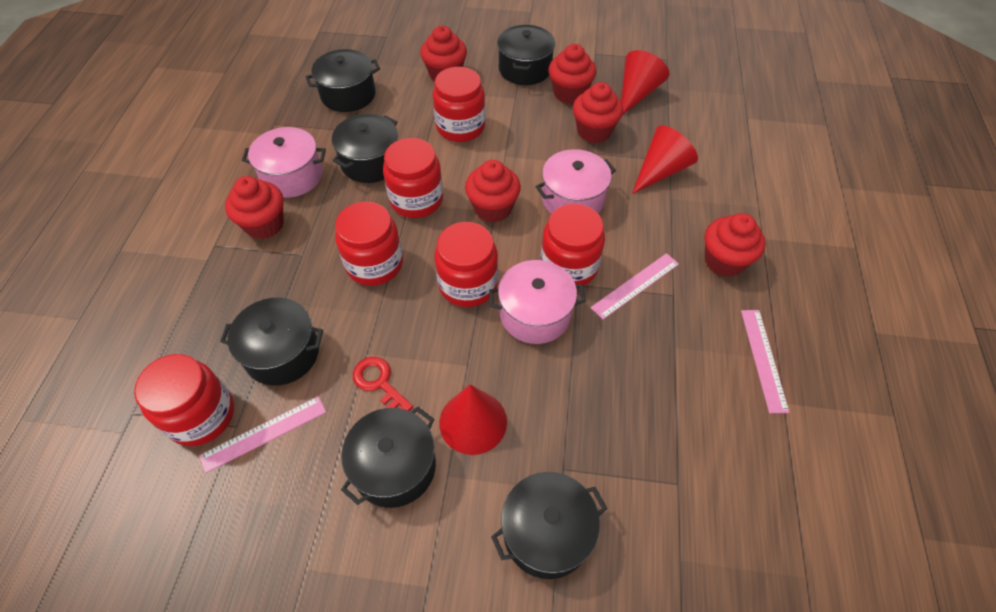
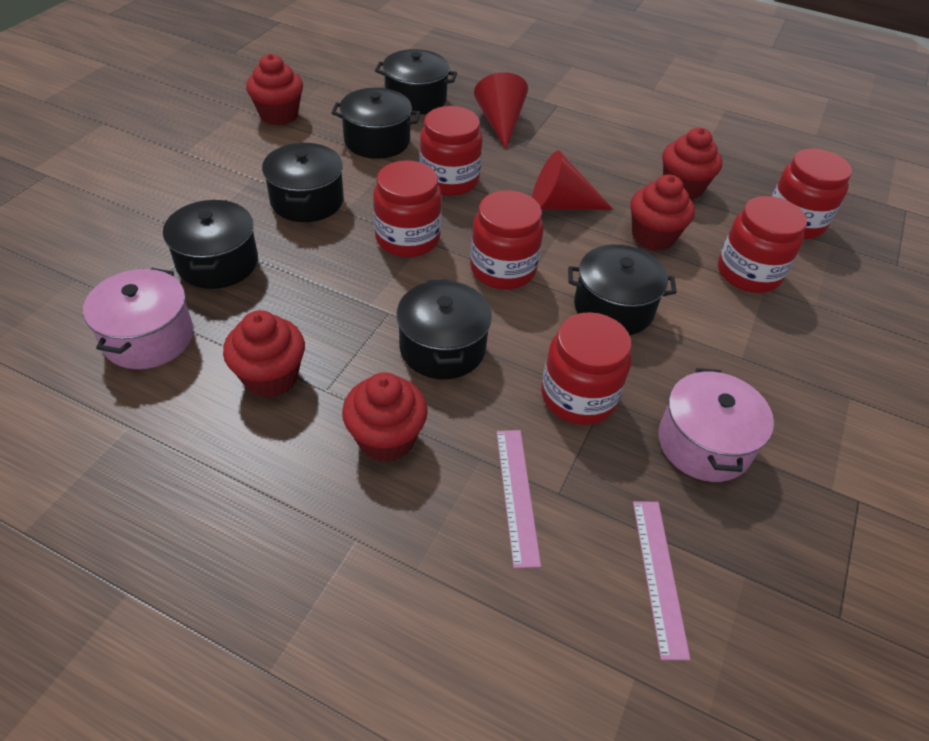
pink pot: [242,127,326,198] [489,260,586,344] [536,149,616,214] = 3 -> [83,268,193,369] [658,368,774,482] = 2
pink ruler: [199,396,326,473] [591,253,679,319] [741,310,790,413] = 3 -> [497,430,541,568] [633,501,690,660] = 2
red cone: [439,384,507,455] [621,50,669,114] [632,125,698,194] = 3 -> [474,72,528,150] [532,150,613,210] = 2
red cupcake: [225,176,284,239] [420,26,467,82] [465,160,521,223] [548,44,596,104] [573,82,623,143] [705,213,766,277] = 6 -> [223,310,305,398] [246,54,303,125] [342,372,428,462] [630,174,695,251] [662,128,722,200] = 5
red key: [353,357,413,411] = 1 -> none = 0

